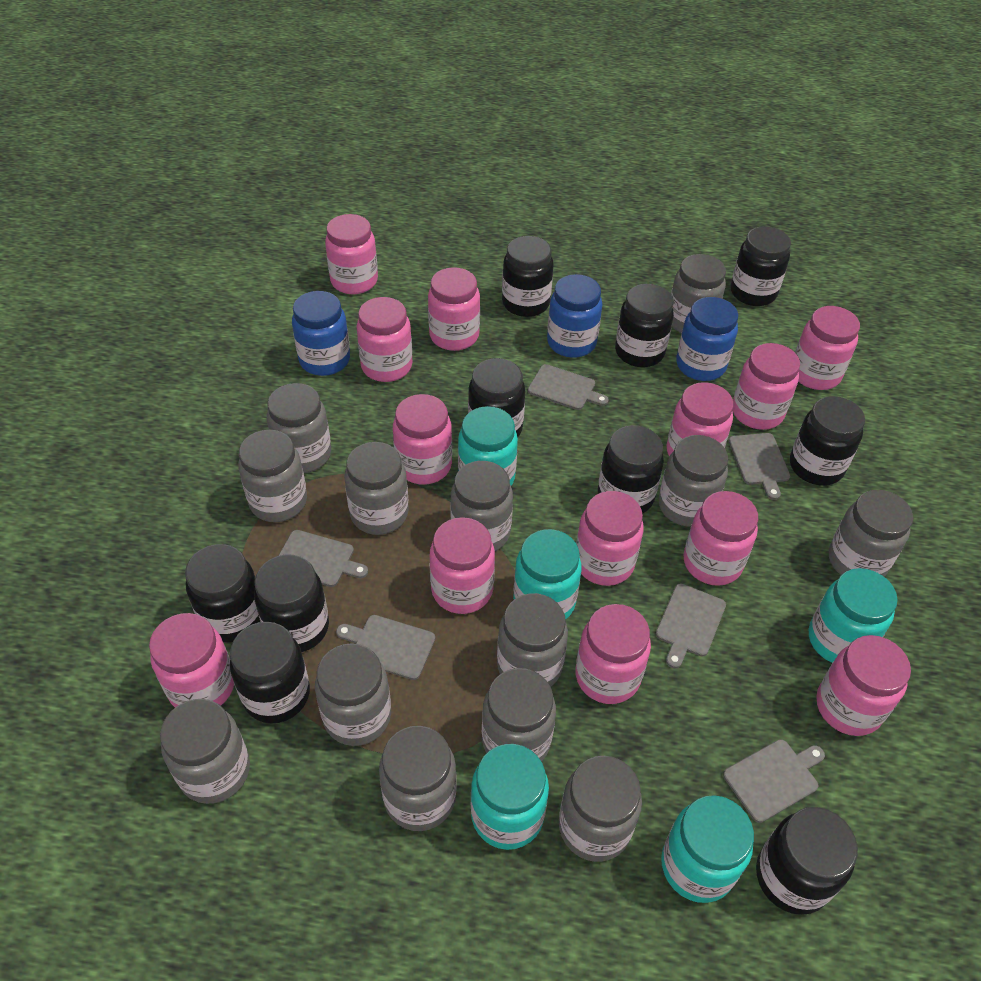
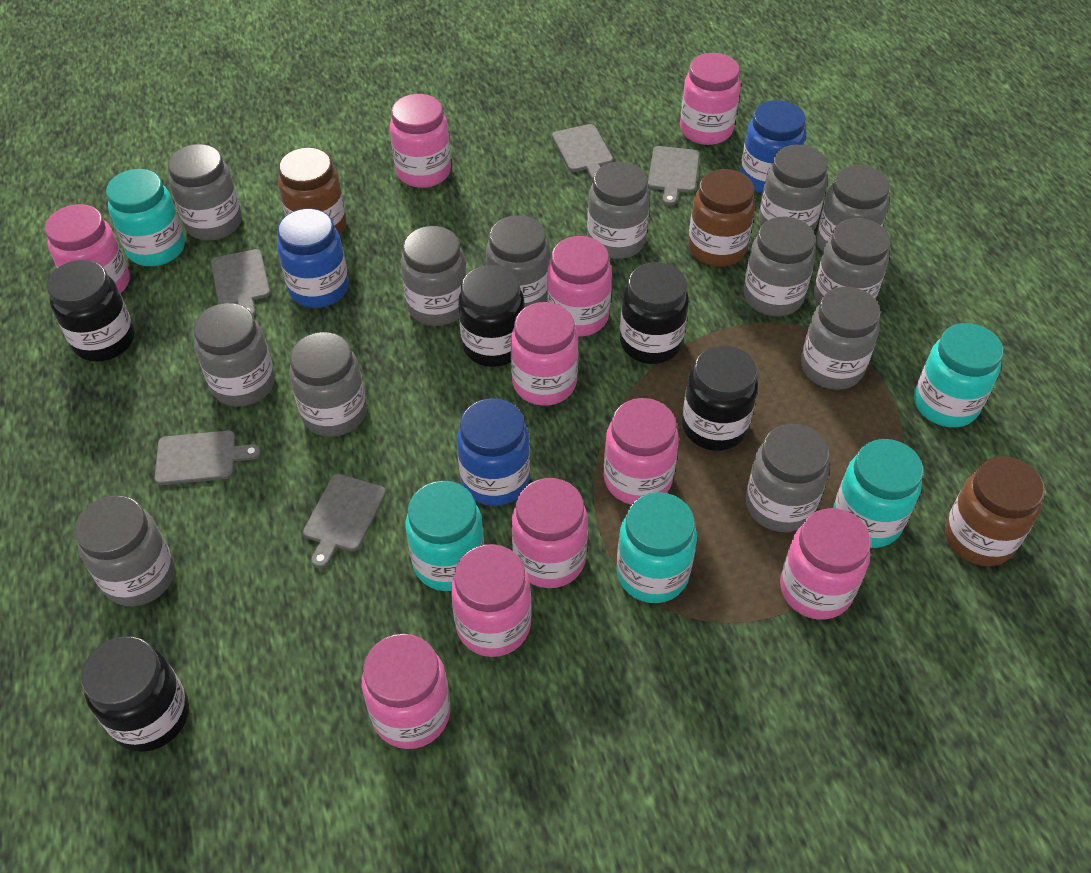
black jar: [185,544,260,643] [230,622,310,724] [254,555,329,652] [468,358,525,438] [502,236,554,317] [598,425,664,514] [615,284,674,367] [731,226,791,306] [756,807,858,915] [790,396,865,486] = 10 -> [47,260,135,362] [81,637,189,752] [458,265,524,367] [620,262,689,364] [682,345,758,451] = 5
brown jar: none = 0 -> [278,147,346,235] [688,169,755,267] [945,456,1045,566] = 3
grey cutting board: [278,530,368,587] [336,615,435,680] [528,364,609,410] [656,584,726,668] [723,739,825,823] [729,433,790,500] = 6 -> [155,431,261,485] [211,249,270,316] [303,474,386,568] [552,124,613,180] [648,146,699,206] = 5
pink jar: [149,613,234,707] [325,214,378,294] [356,297,412,382] [393,394,452,484] [428,267,480,351] [430,517,495,614] [575,604,651,704] [576,491,644,586] [667,382,733,456] [684,491,758,586] [732,343,800,430] [795,306,860,390] [817,635,911,736] = 13 -> [45,204,129,294] [362,634,450,749] [390,94,451,188] [451,544,532,657] [511,302,578,406] [512,478,588,588] [547,236,612,337] [604,398,679,505] [680,53,741,145] [780,508,871,620] = 10

